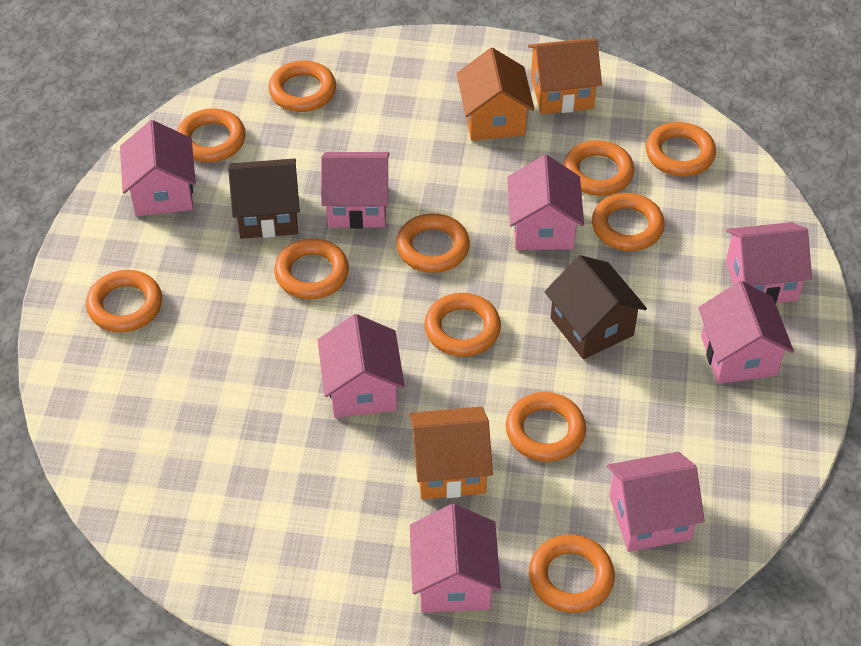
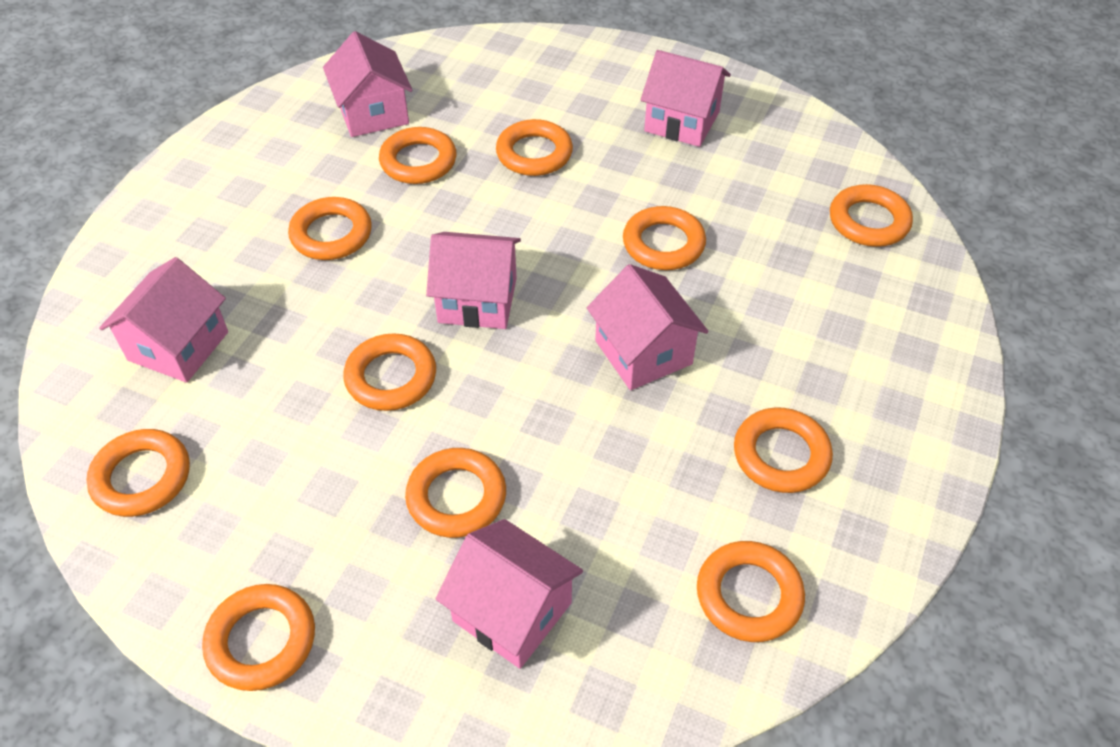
brown house: [228,158,300,239] [545,255,647,359] = 2 -> none = 0
orange house: [409,407,493,499] [457,48,535,141] [528,39,602,114] = 3 -> none = 0
pink house: [120,120,196,216] [318,314,405,418] [321,152,390,229] [410,504,501,612] [507,155,584,250] [607,452,705,552] [698,281,794,384] [726,222,812,303] = 8 -> [99,257,228,383] [323,31,412,137] [426,232,521,329] [436,519,583,669] [587,264,709,390] [641,50,731,147] = 6

